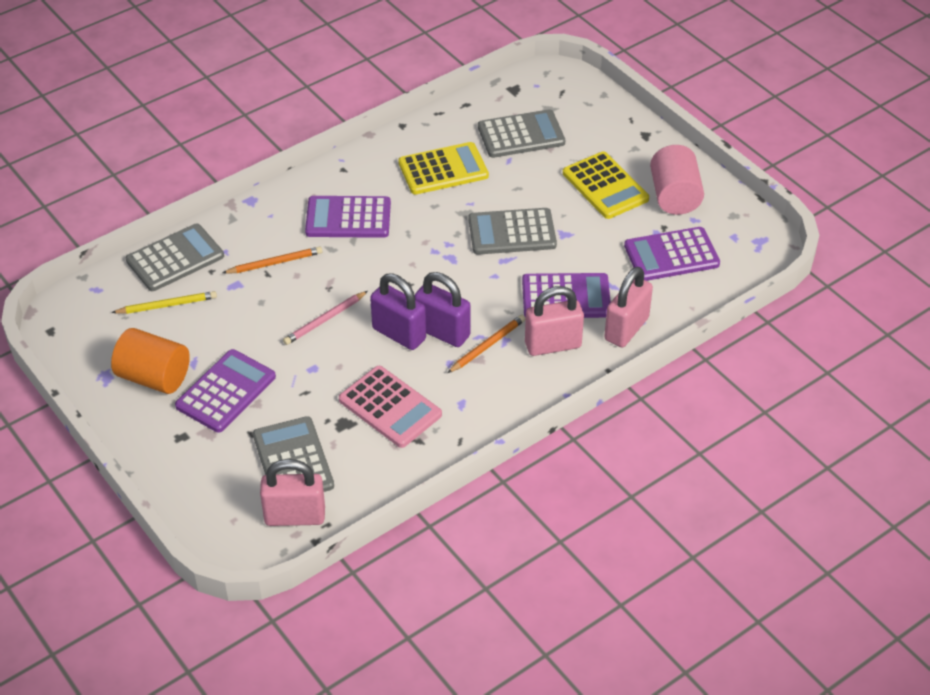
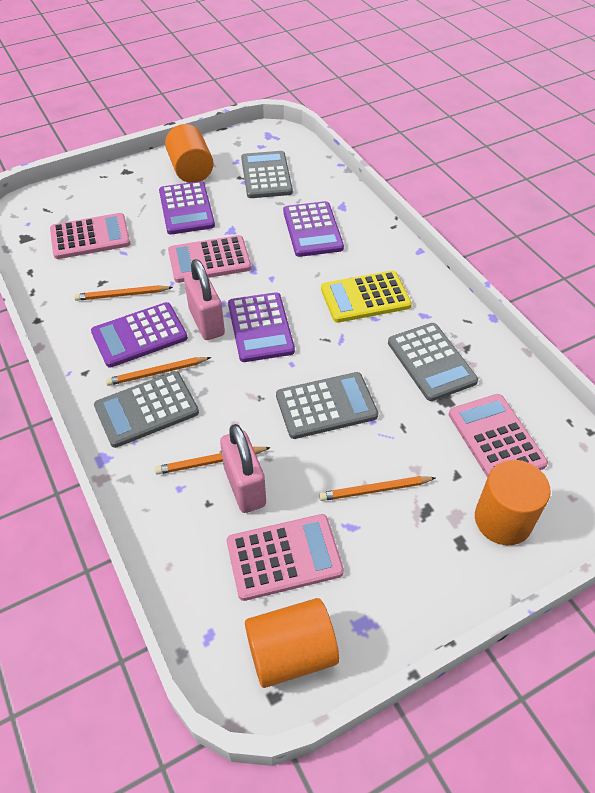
orange cylinder: [111,328,190,394] = 1 -> [165,124,214,183] [245,598,339,688] [475,460,551,545] = 3
orange pencil: [223,247,322,274] [448,315,526,373] = 2 -> [74,285,173,301] [106,357,211,386] [155,447,271,475] [319,476,435,501] = 4
pink calculator: [339,366,442,448] = 1 -> [50,213,131,259] [168,235,251,283] [227,514,344,601] [449,394,548,478] = 4
pink cylinder: [650,145,704,215] = 1 -> none = 0
pink padlock: [260,459,325,526] [525,286,584,356] [604,267,653,347] = 3 -> [184,259,225,340] [220,424,266,513] = 2
pink pencil: [283,291,368,345] = 1 -> none = 0
purple padlock: [370,273,426,350] [415,272,471,347] = 2 -> none = 0
yellow calculator: [398,142,489,195] [563,151,649,219] = 2 -> [321,270,412,323] = 1
yellow pencil: [111,291,217,314] = 1 -> none = 0

